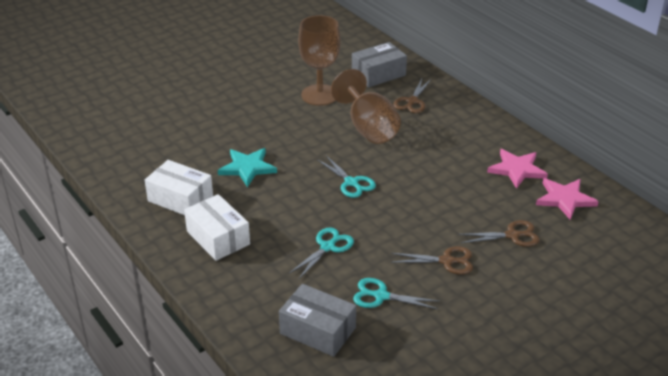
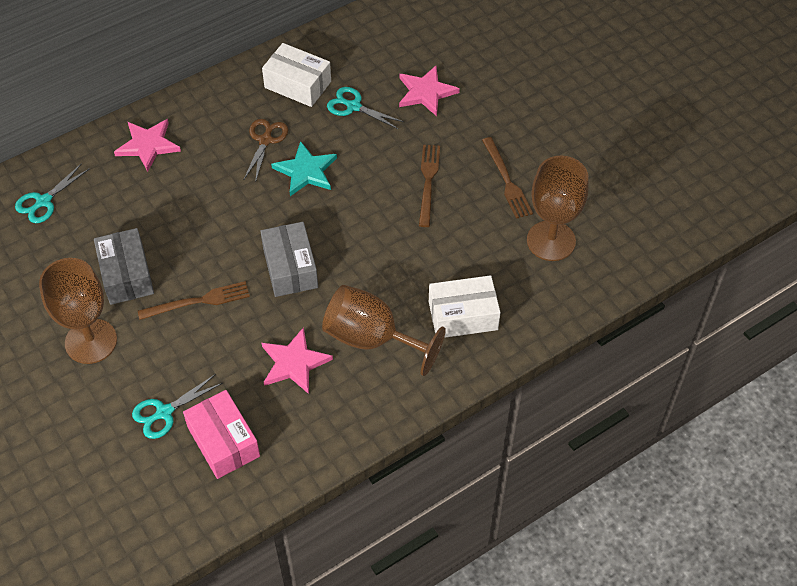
brown fork: none = 0 -> [138,281,250,320] [419,145,440,227] [482,137,533,219] = 3
brown goblet: [298,15,341,106] [331,69,401,144] = 2 -> [39,258,117,364] [322,285,446,376] [527,156,589,261] = 3
brown scissors: [391,246,473,275] [393,79,431,113] [458,220,540,247] = 3 -> [244,119,288,183] = 1
pink box: none = 0 -> [183,390,260,479] = 1
pink star: [487,149,548,189] [536,178,599,220] = 2 -> [114,119,181,172] [262,327,333,394] [399,66,460,116] = 3

